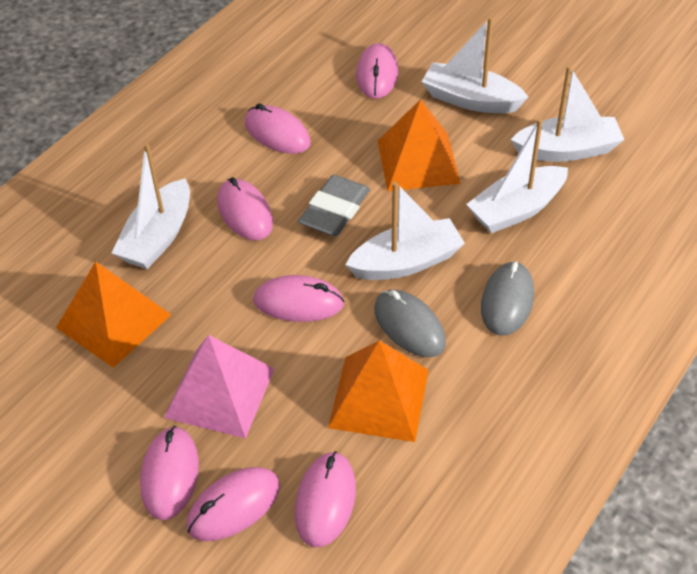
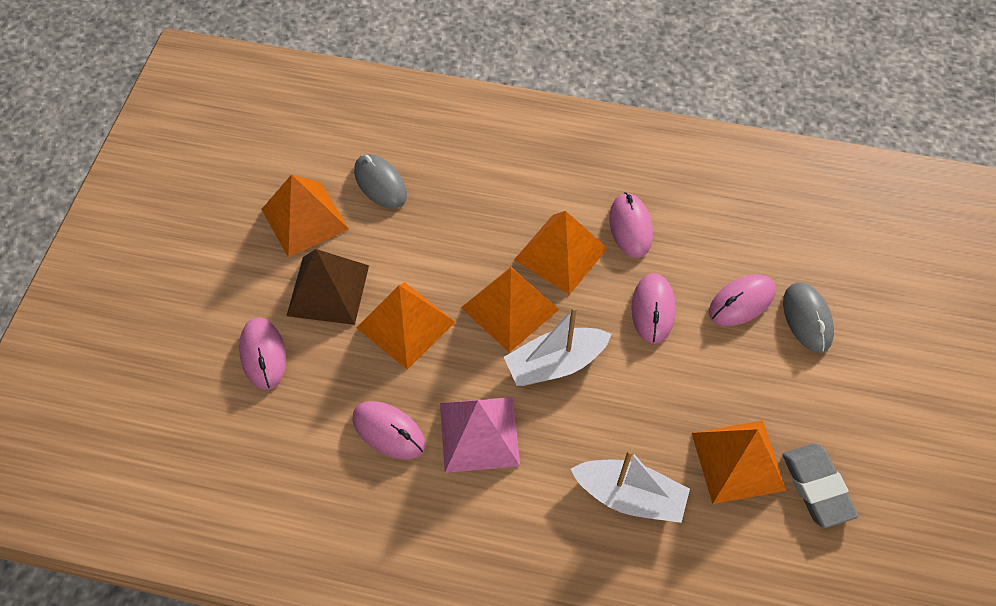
brown pyramid: none = 0 -> [287,249,369,325] = 1
orange pyramid: [56,261,171,368] [328,340,429,442] [378,99,461,191] = 3 -> [261,175,349,258] [357,282,455,370] [461,267,559,353] [514,211,608,295] [692,421,787,504] = 5
pink mouse: [140,426,199,520] [186,467,280,541] [218,177,273,241] [245,103,311,154] [253,275,344,322] [295,451,356,547] [356,43,398,99] = 7 -> [239,318,286,390] [353,401,425,460] [609,192,653,258] [631,273,676,344] [709,274,776,326] = 5
white boat: [112,143,190,269] [345,182,465,280] [422,17,528,113] [466,118,568,233] [511,65,624,162] = 5 -> [504,306,612,386] [571,449,690,523] = 2

